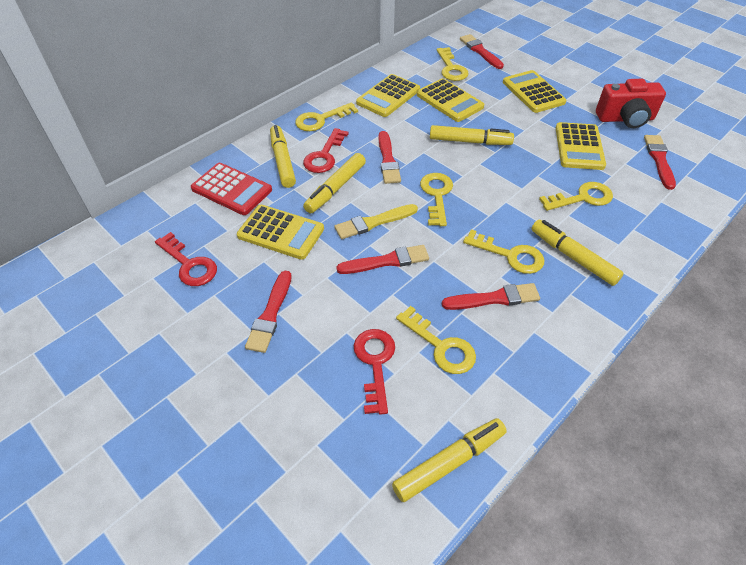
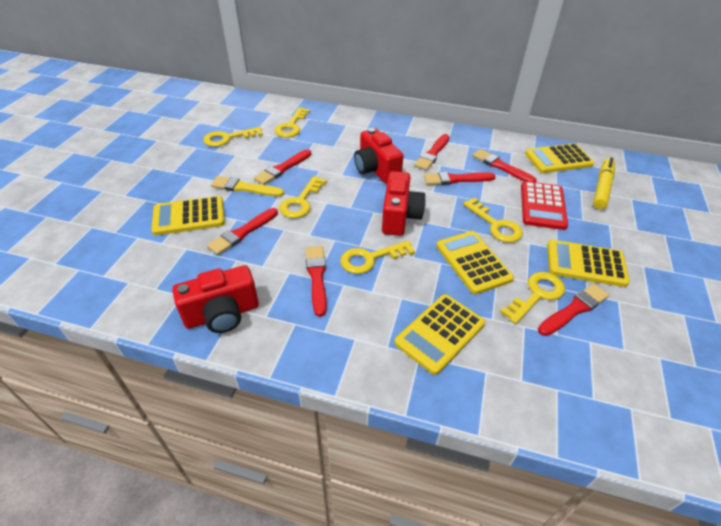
red brush: [245,271,292,353] [336,245,429,274] [378,131,401,184] [442,283,540,310] [460,34,504,69] [644,135,676,190] = 6 -> [207,208,278,255] [254,149,311,185] [305,246,327,317] [414,134,450,170] [424,172,496,185] [472,149,537,182] [538,284,609,336] = 7
red camera: [596,79,666,128] = 1 -> [172,265,259,333] [354,128,404,184] [382,171,426,236] = 3
red key: [155,232,217,286] [303,128,349,173] [354,329,395,415] = 3 -> none = 0
yellow marker: [270,125,296,188] [303,153,366,213] [392,418,507,502] [430,125,514,145] [532,220,624,286] = 5 -> [593,157,615,209] = 1

